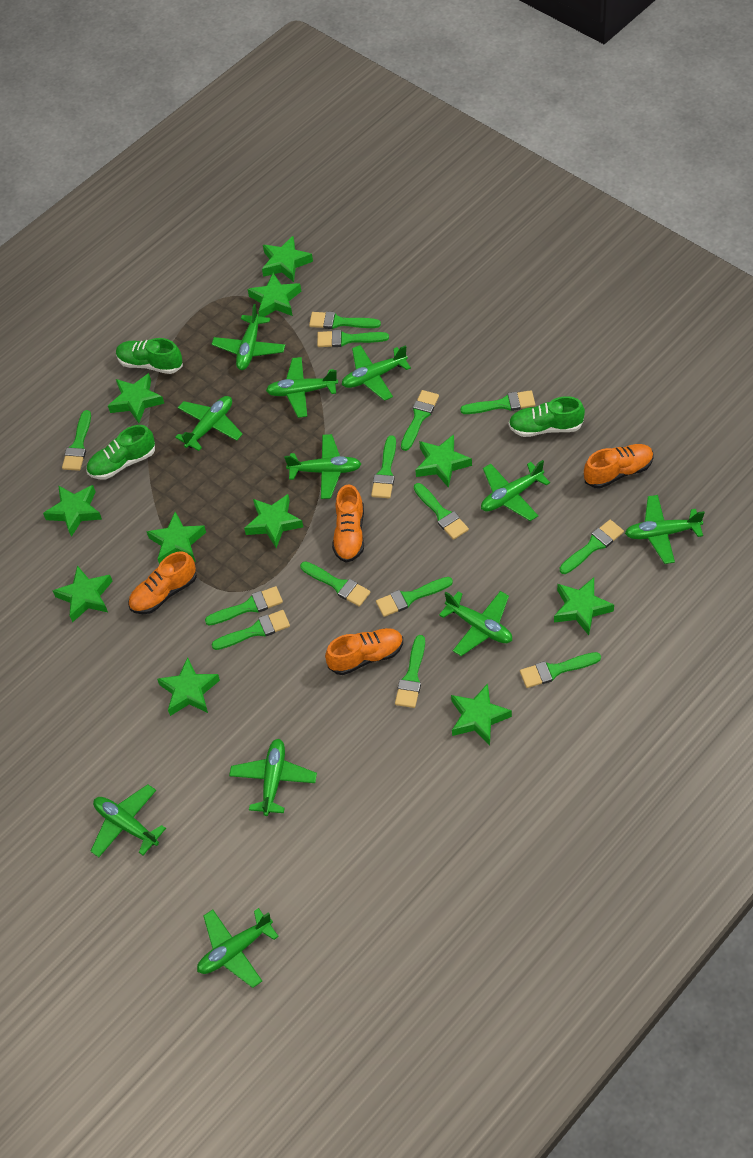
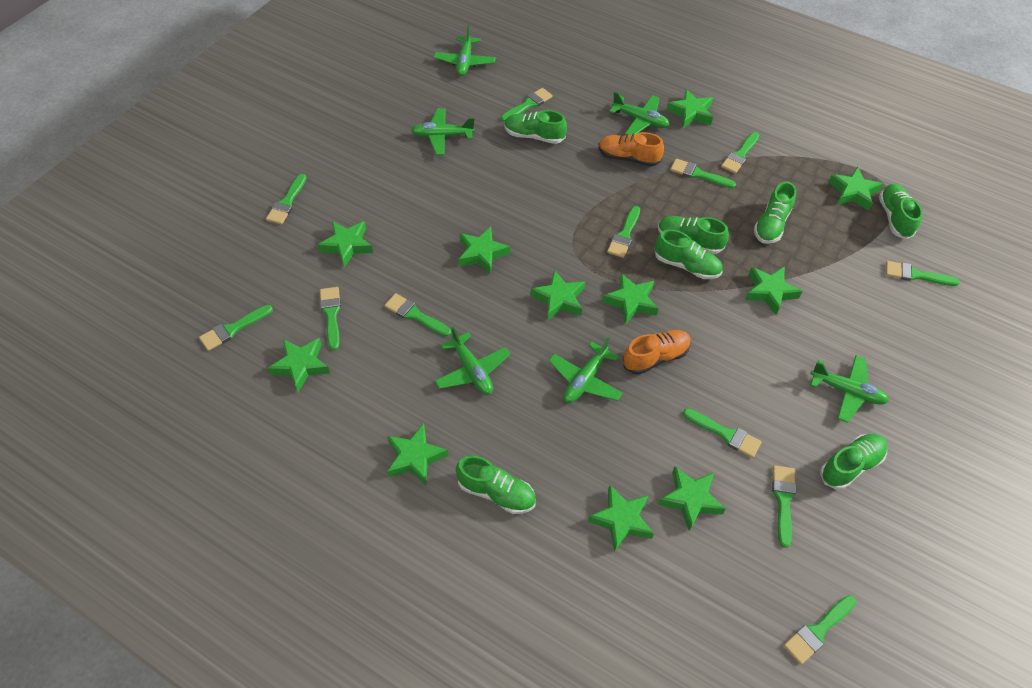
green brush: [62,410,91,471] [205,586,283,625] [211,610,290,650] [300,561,371,607] [309,312,381,329] [317,330,389,347] [371,435,396,498] [376,577,453,617] [395,635,425,708] [401,390,439,451] [414,483,469,540] [460,390,535,414] [520,652,601,688] [560,520,624,574] = 14 -> [199,305,273,351] [266,174,307,224] [320,287,341,350] [384,293,451,337] [501,88,553,122] [607,206,640,258] [670,159,736,188] [683,408,762,458] [721,132,759,173] [772,465,796,548] [784,595,856,664] [886,261,960,286] = 12
green plane: [91,785,166,857] [175,396,243,451] [197,908,279,988] [212,304,285,370] [229,739,317,816] [266,357,338,418] [284,434,361,499] [342,345,411,401] [439,591,512,656] [481,460,550,521] [625,495,705,564] = 11 -> [411,108,475,155] [434,25,496,76] [435,326,510,395] [548,337,623,403] [609,91,669,135] [810,355,889,423] = 6
green shoe: [86,425,155,479] [116,338,183,374] [508,396,585,437] = 3 -> [456,455,536,514] [504,110,567,144] [655,229,723,279] [658,216,729,254] [754,181,796,244] [820,434,888,490] [879,184,923,239] = 7
orange shoe: [128,551,197,614] [325,628,403,675] [332,484,364,563] [584,444,654,489] = 4 -> [598,132,664,167] [623,330,691,375] = 2

